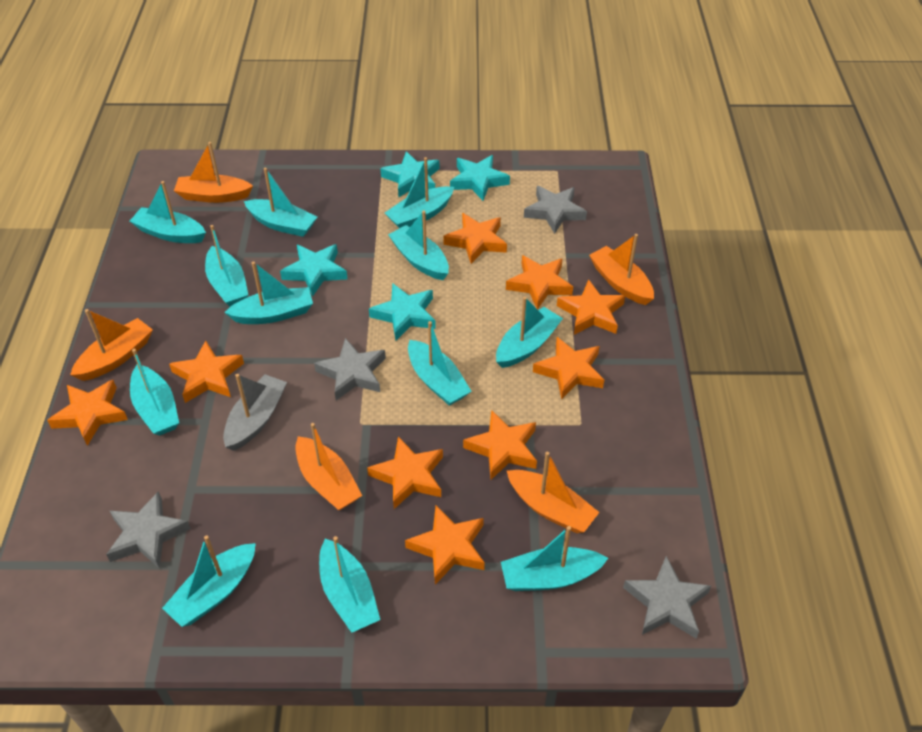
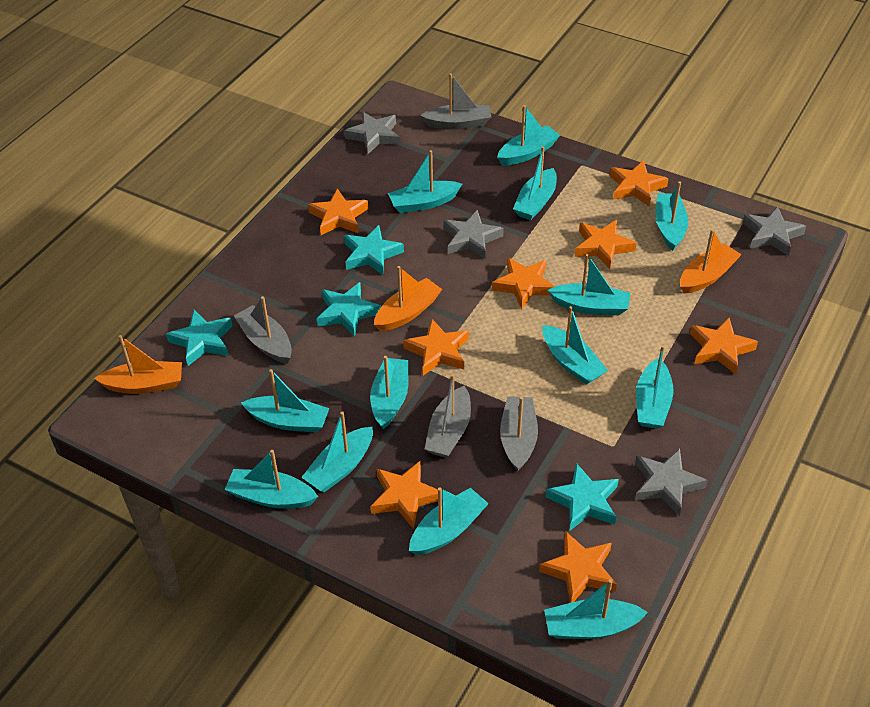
grey boat: [223,374,287,451] = 1 -> [234,296,292,364] [420,74,491,130] [425,374,471,458] [500,396,538,471] = 4
orange boat: [70,309,153,381] [174,142,253,203] [295,423,362,511] [507,452,599,533] [589,234,654,305] = 5 -> [94,335,182,394] [374,266,442,331] [680,229,742,294] = 3
orange star: [47,380,128,446] [169,340,244,403] [367,437,443,509] [405,506,485,584] [443,213,507,264] [463,410,537,480] [506,255,573,310] [533,337,604,400] [557,279,625,335] = 9 -> [308,188,368,235] [371,460,438,529] [403,319,469,375] [492,257,555,309] [539,531,617,603] [575,220,637,269] [609,160,669,207] [690,317,758,374] = 8
turquoise boat: [130,181,206,243] [130,349,179,436] [162,535,256,627] [205,225,248,307] [224,262,313,324] [244,168,317,237] [319,536,380,633] [385,157,454,228] [388,211,449,280] [408,321,472,406] [496,297,563,368] [501,526,608,591] = 12 -> [224,450,318,509] [241,369,330,433] [301,411,373,492] [370,356,409,429] [388,150,462,213] [409,487,489,555] [497,105,560,165] [513,146,557,220] [543,306,608,385] [544,579,648,639] [547,254,630,315] [636,345,674,429] [655,181,688,251] = 13

